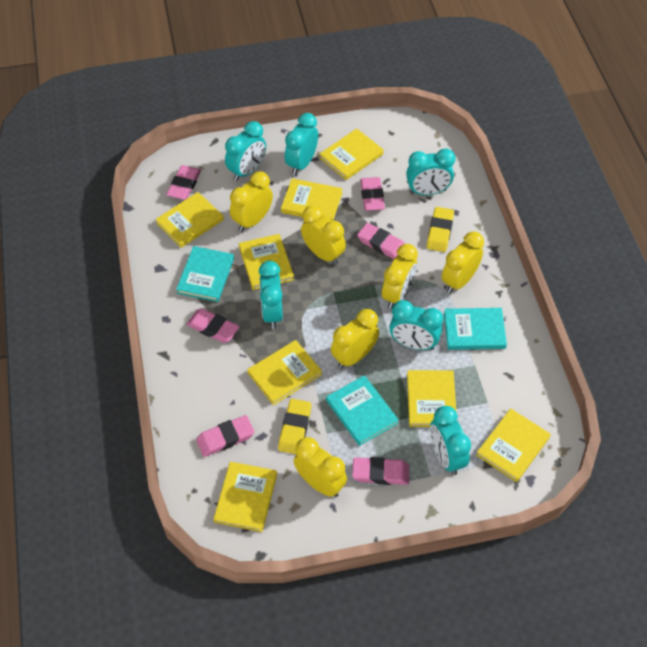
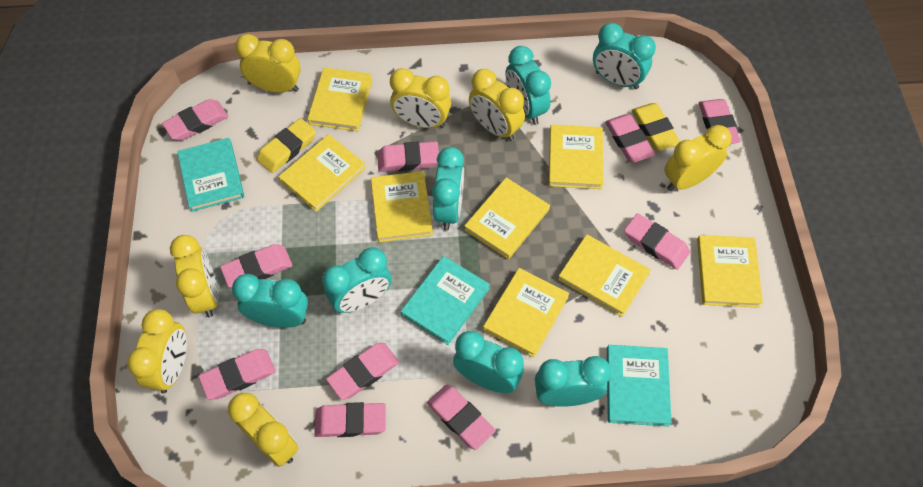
pink eraser: [166,165,201,200] [186,308,240,343] [196,415,254,457] [352,457,409,485] [357,223,405,259] [360,177,385,211] = 6 -> [162,99,228,141] [199,349,276,399] [220,244,293,288] [314,402,386,437] [326,343,399,400] [377,141,439,172] [427,385,495,450] [605,114,655,163] [624,213,690,270] [699,99,741,144] = 10
turquoise clock: [225,121,266,181] [259,261,283,329] [285,113,318,175] [389,300,443,350] [406,148,455,195] [430,406,471,475] = 6 -> [232,274,308,328] [322,247,392,313] [432,147,464,230] [453,331,524,393] [506,46,551,125] [535,356,611,407] [593,23,656,89] = 7
yellow clock: [230,171,273,232] [294,437,347,497] [301,206,346,265] [331,309,379,369] [382,244,418,309] [442,232,484,293] = 6 -> [127,309,187,393] [170,235,219,317] [228,393,298,467] [235,34,301,93] [390,68,451,128] [469,69,525,141] [664,125,732,191] = 7

